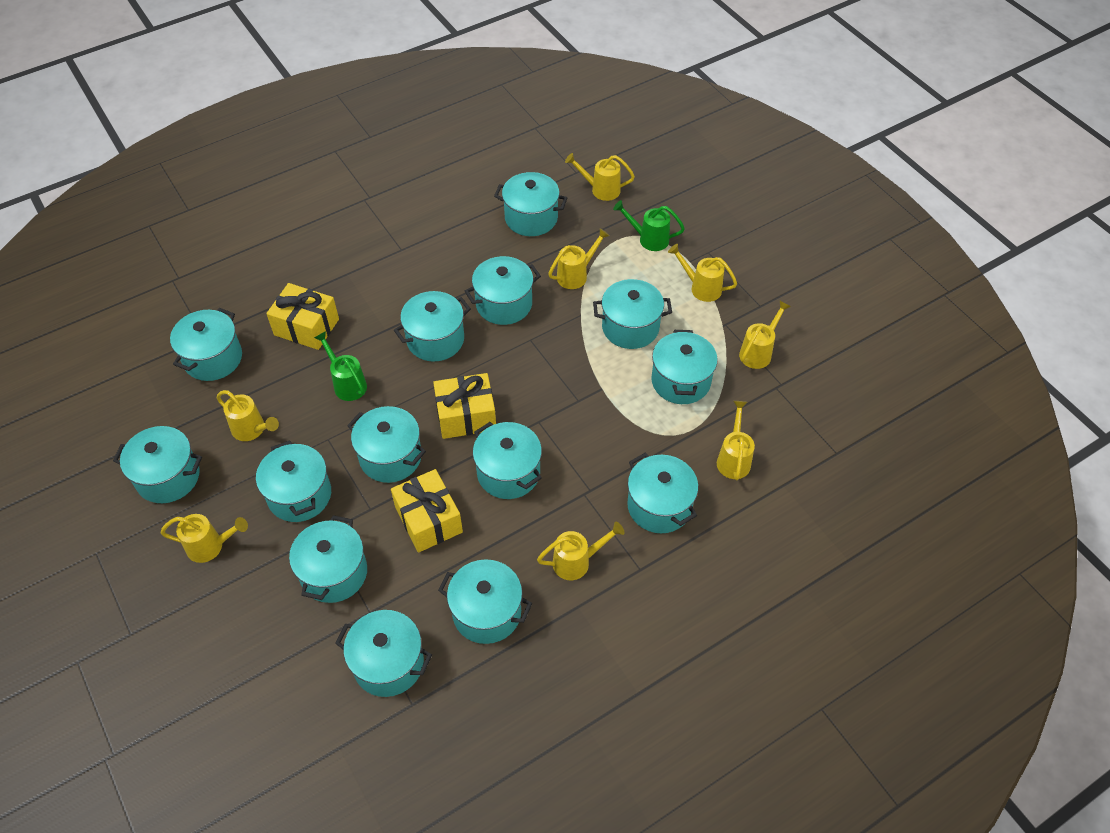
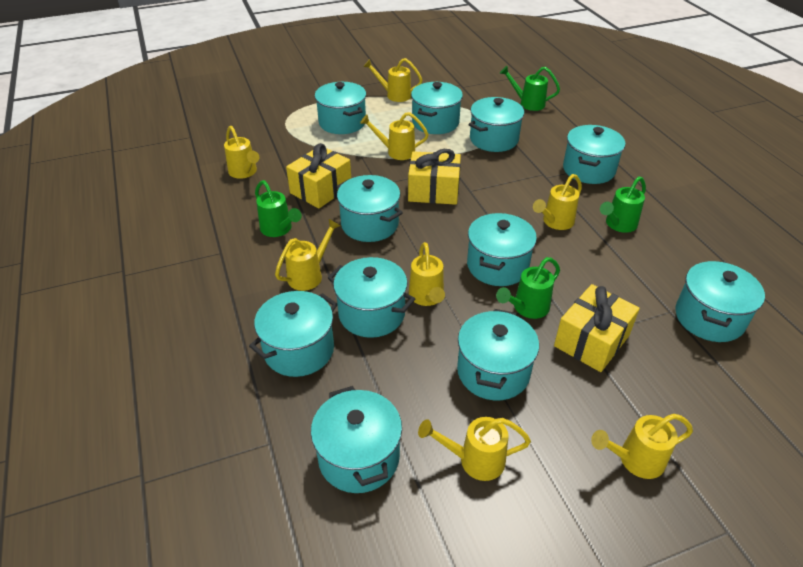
green watering can: [314,331,367,401] [613,200,685,251] = 2 -> [255,180,302,237] [496,257,560,319] [500,66,560,111] [600,176,646,233] = 4
turquoise pot: [113,426,202,503] [170,308,242,381] [256,440,331,522] [289,515,367,603] [335,610,432,697] [347,406,426,483] [394,291,471,362] [438,559,532,644] [465,256,541,325] [473,422,542,499] [494,172,567,236] [593,279,672,349] [627,453,698,533] [651,330,718,404] = 14 -> [249,291,338,377] [311,386,402,493] [315,82,366,134] [328,257,415,338] [337,175,403,242] [411,82,463,134] [457,309,539,400] [467,213,537,286] [468,97,524,152] [563,125,625,184] [675,261,765,342] = 11

